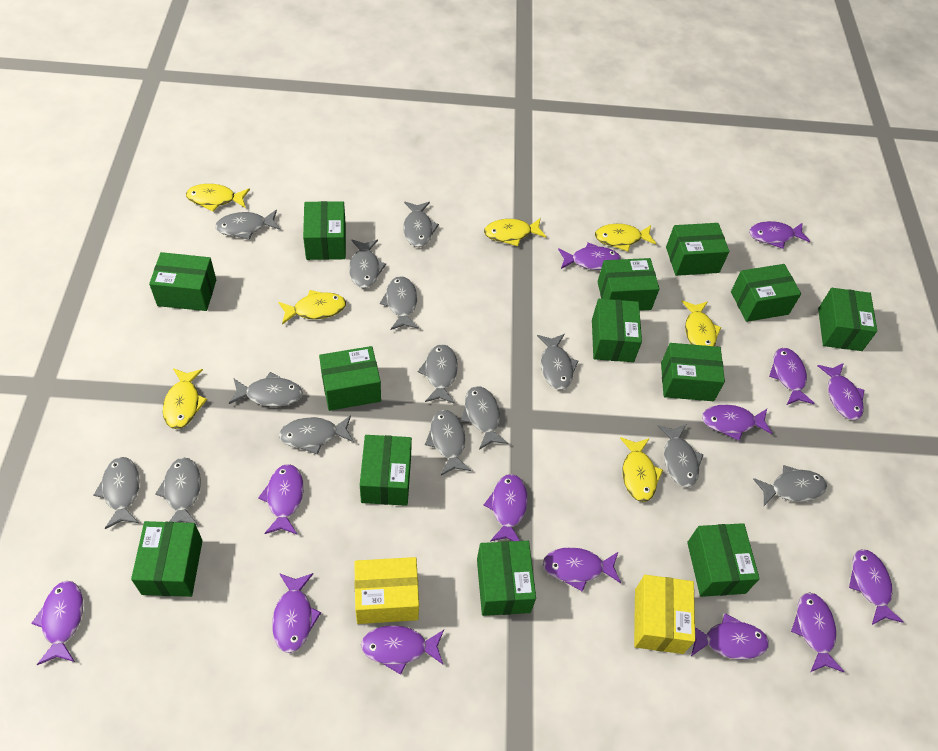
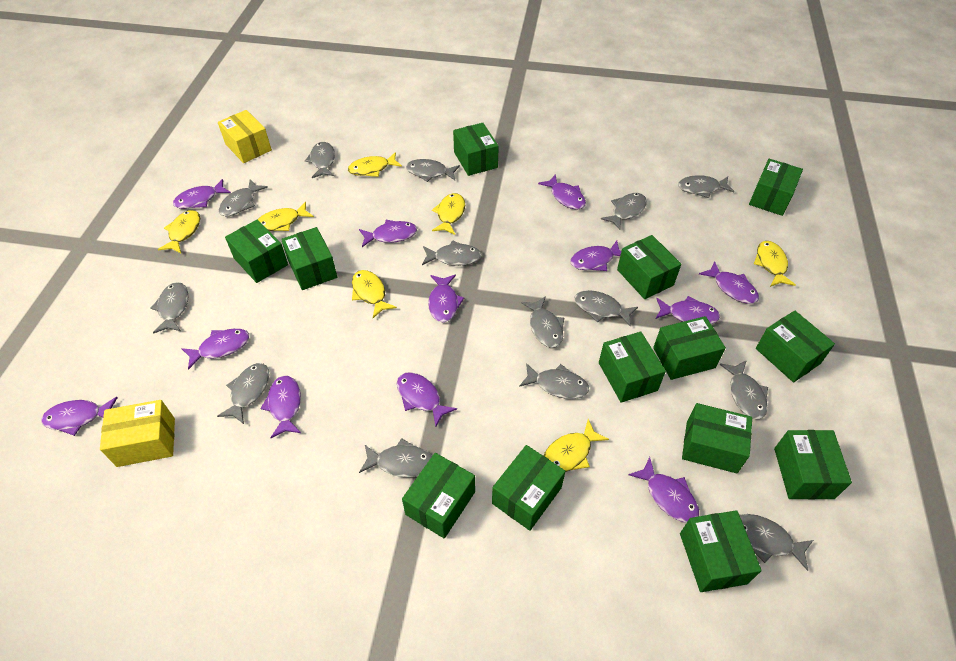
purple fish: [31,581,83,665] [258,464,304,535] [272,573,321,653] [361,625,444,675] [484,474,528,541] [543,547,621,592] [558,243,621,270] [691,613,769,660] [702,405,773,441] [749,221,810,249] [769,348,815,405] [791,592,844,672] [817,363,864,420] [849,549,904,625] = 14 -> [41,397,118,436] [173,179,231,209] [181,328,249,370] [260,376,301,438] [359,220,417,247] [397,372,457,427] [428,275,464,322] [538,174,586,209] [570,241,621,271] [628,457,699,523] [656,296,720,324] [699,261,759,304] = 12

